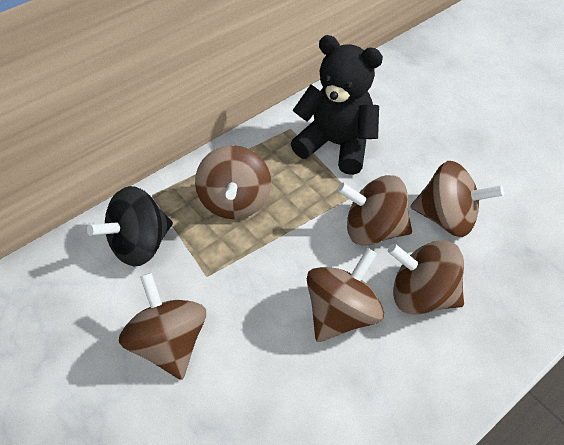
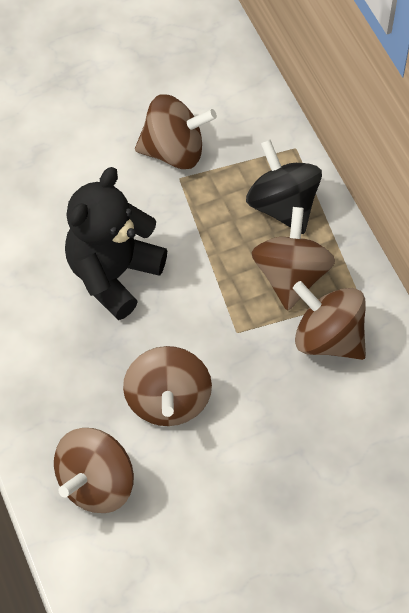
brown spinning top: [119,273,206,380] [195,145,271,219] [307,248,384,342] [337,175,412,246] [388,240,464,315] [411,161,504,237] = 6 -> [54,428,134,513] [123,346,212,426] [135,94,217,169] [251,207,335,311] [293,281,366,360] = 5

